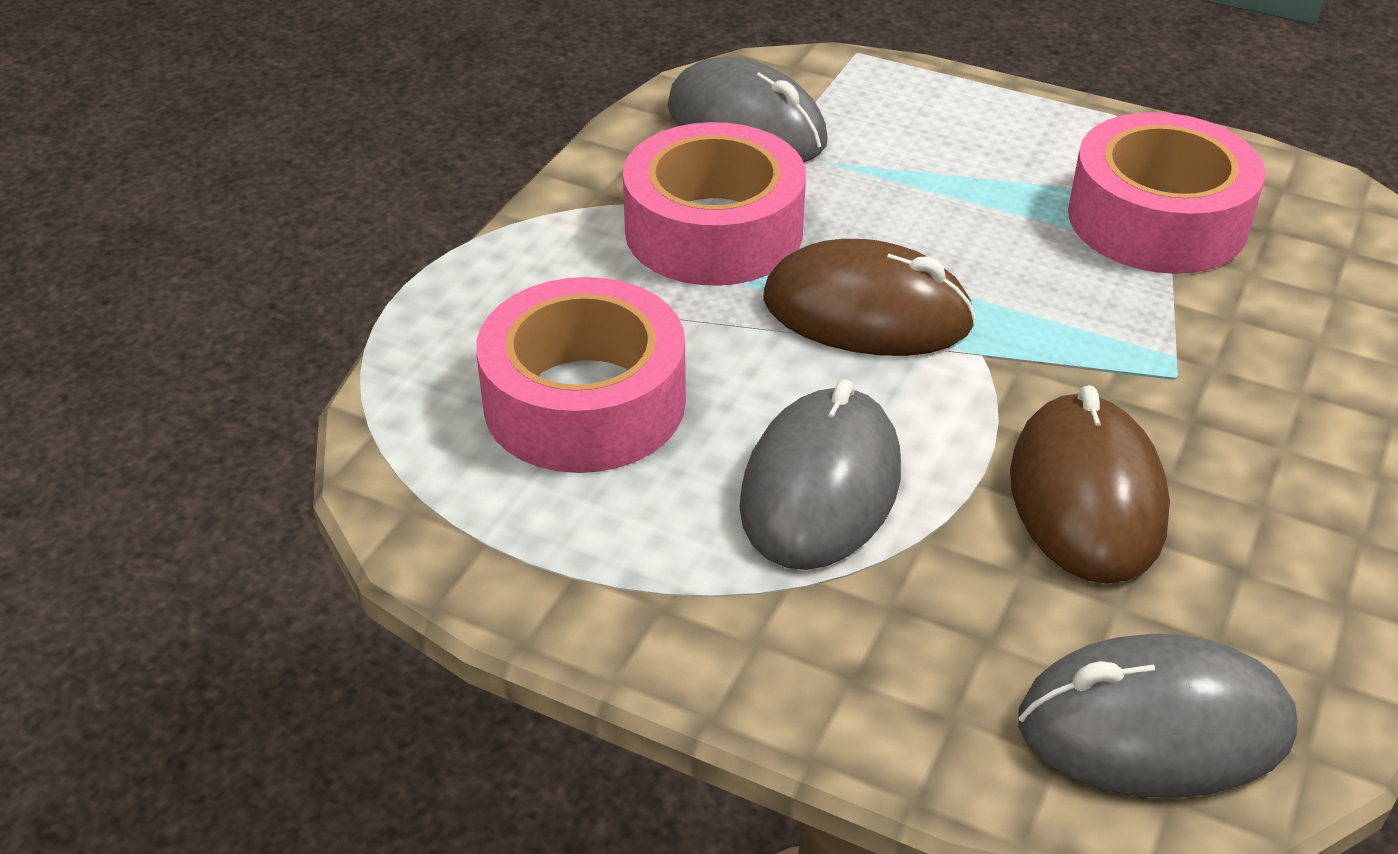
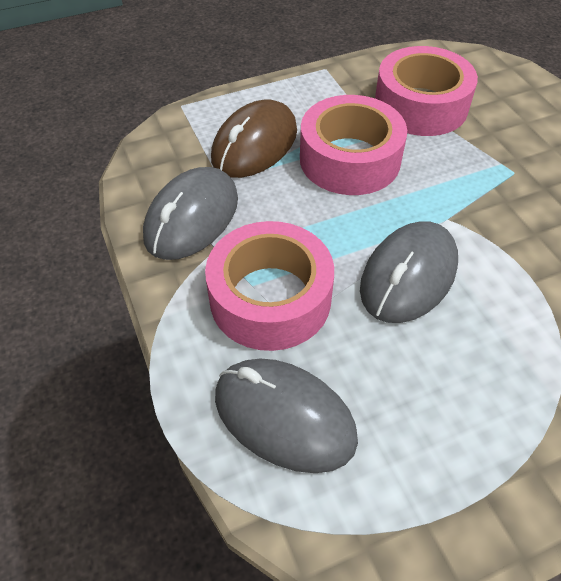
brown mouse: [763,239,976,356] [1010,385,1170,584] = 2 -> [211,100,297,178] = 1

